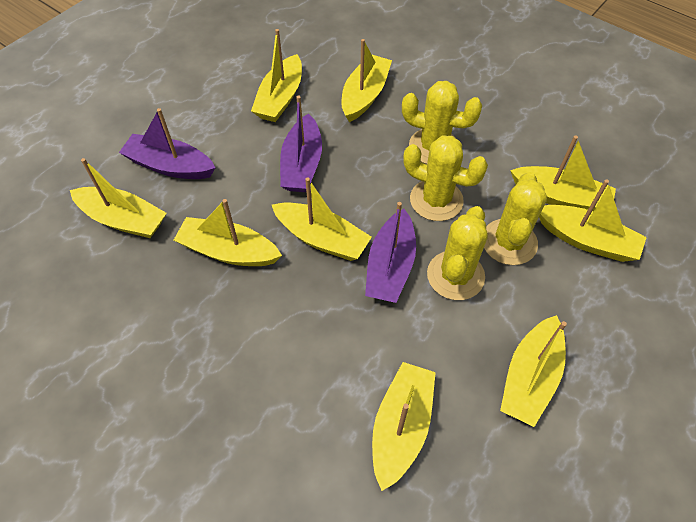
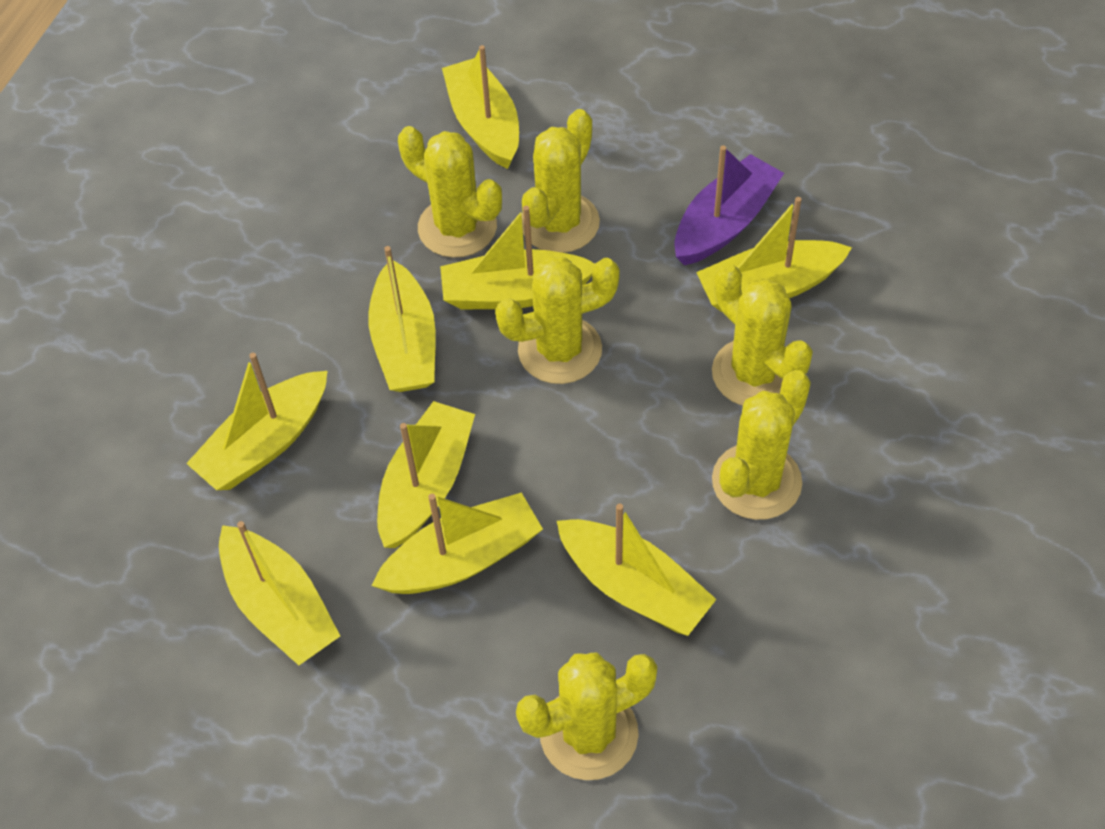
purple boat: [119,108,216,179] [280,96,322,192] [365,202,416,303] = 3 -> [675,145,784,265] = 1
yellow cactus: [402,81,483,164] [403,135,488,221] [427,206,488,300] [484,172,547,265] = 4 -> [398,126,502,258] [495,257,620,384] [516,652,658,780] [521,109,600,253] [712,263,813,406] [712,370,811,520] = 6

